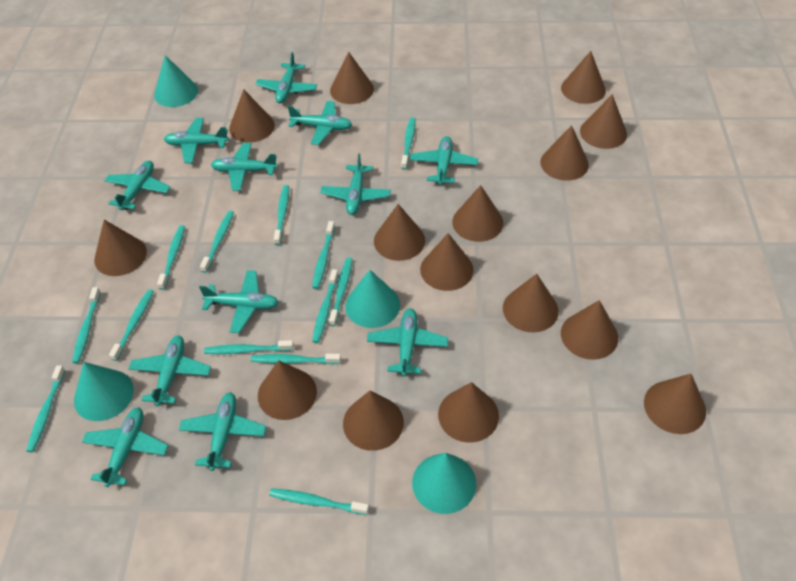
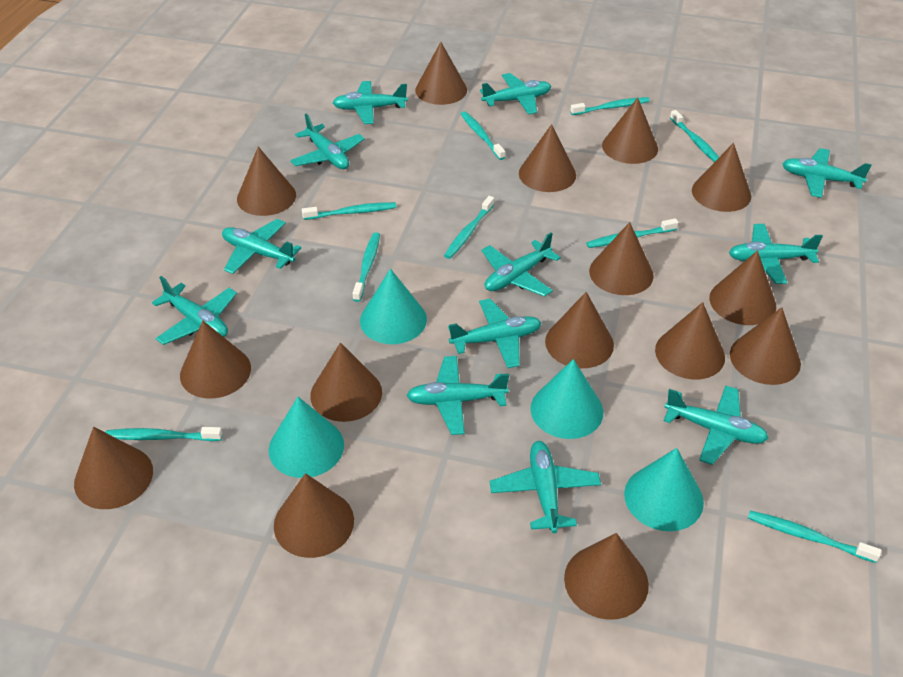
turquoise toothbrush: [27,365,65,452] [72,287,101,364] [109,289,154,361] [157,225,185,290] [200,211,234,273] [204,340,294,354] [251,354,341,364] [269,488,369,515] [274,185,289,245] [312,221,335,289] [312,269,338,343] [329,257,353,326] [401,117,415,170] = 13 -> [105,427,222,441] [302,202,396,220] [353,232,380,302] [444,196,494,259] [461,111,505,160] [570,97,650,115] [586,218,678,248] [670,110,719,162] [748,511,881,563] = 9

